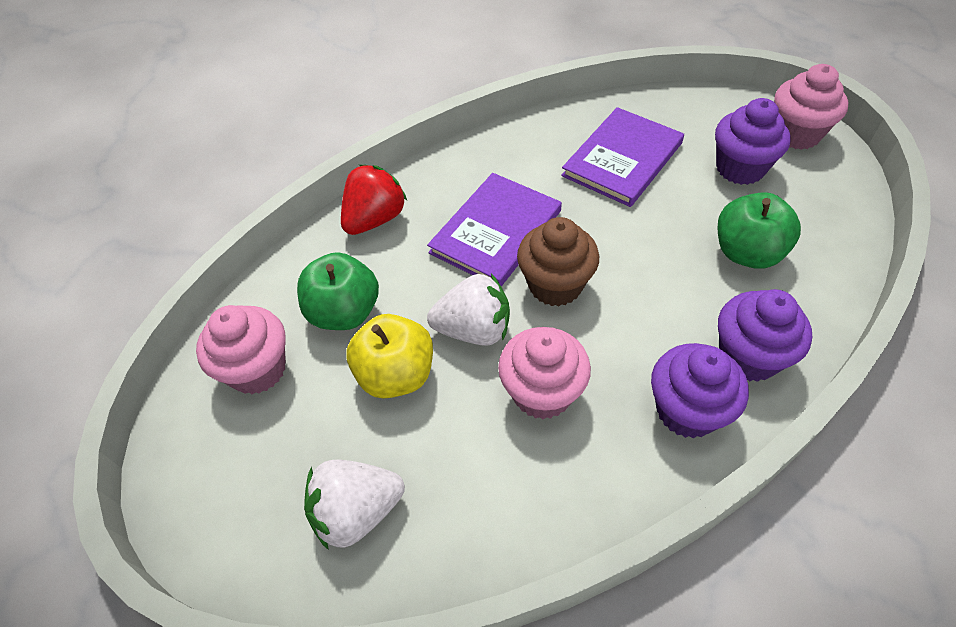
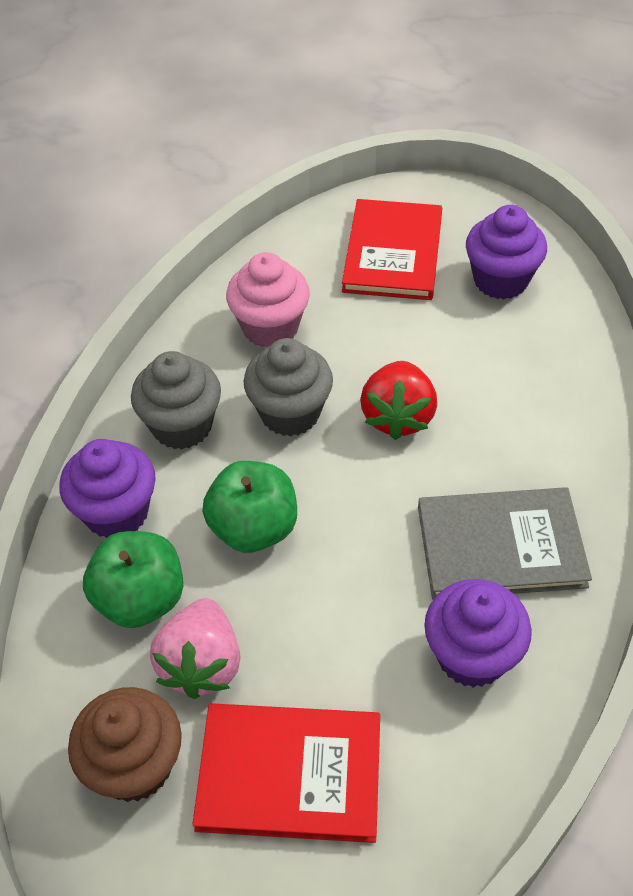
grey book: none = 0 -> [418,487,592,600] = 1
grey cupcake: none = 0 -> [131,351,221,450] [244,338,333,437] = 2
pink cupcake: [196,305,286,394] [498,327,591,419] [774,64,848,150] = 3 -> [226,252,310,347] = 1
pink strawberry: none = 0 -> [150,598,241,699] = 1
purple book: [427,173,562,287] [561,107,684,207] = 2 -> none = 0
red book: none = 0 -> [192,703,380,843] [342,199,442,300] = 2
white strawberry: [304,460,405,550] [427,274,510,346] = 2 -> none = 0
yellow apple: [346,314,433,399] = 1 -> none = 0

